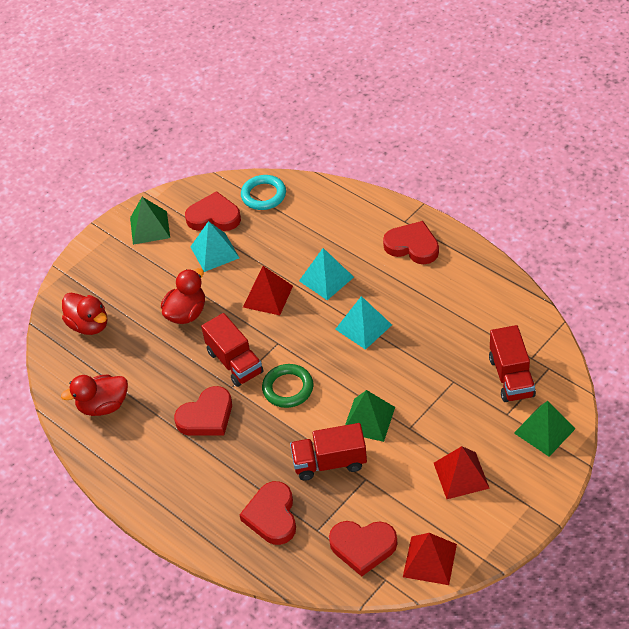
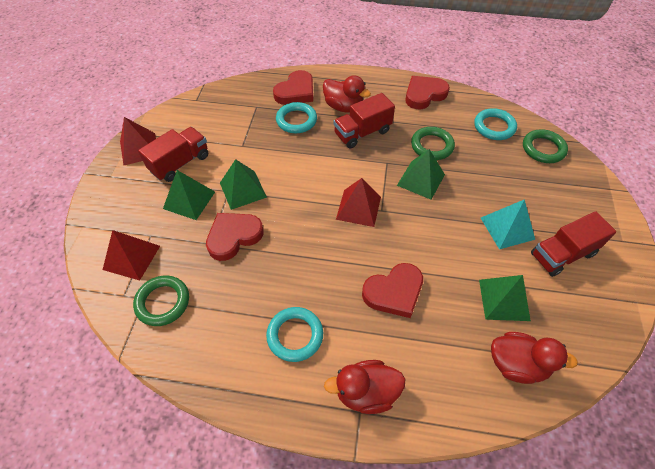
green pyramid: [130,197,170,245] [345,390,395,442] [514,401,576,457] = 3 -> [163,170,215,220] [220,159,267,210] [397,149,445,199] [479,275,531,321] = 4
green ring: [262,364,313,408] = 1 -> [133,275,189,326] [411,127,455,160] [523,129,568,163] = 3
red heart: [174,386,232,436] [185,191,241,231] [240,481,296,545] [329,521,397,577] [383,221,439,264] = 5 -> [206,213,263,261] [273,70,313,105] [362,263,423,318] [405,76,450,109] = 4
turquoise pyramid: [190,221,239,272] [299,248,354,300] [335,296,392,350] = 3 -> [481,199,535,249] = 1
turquoise ring: [241,175,286,210] = 1 -> [266,307,323,362] [276,102,317,133] [474,108,517,140] = 3

